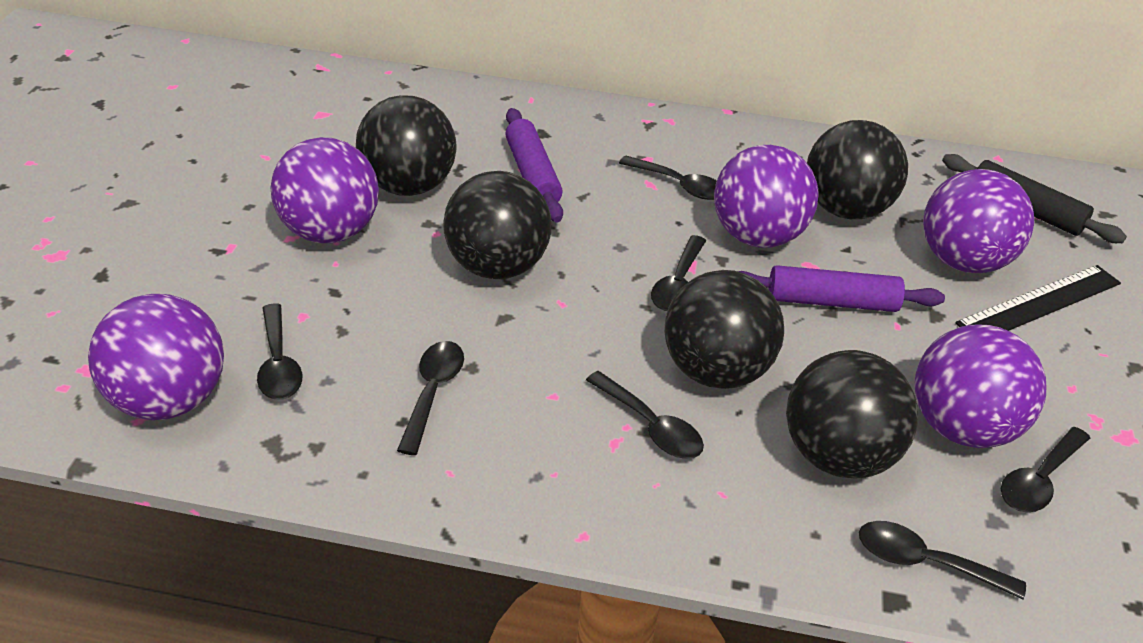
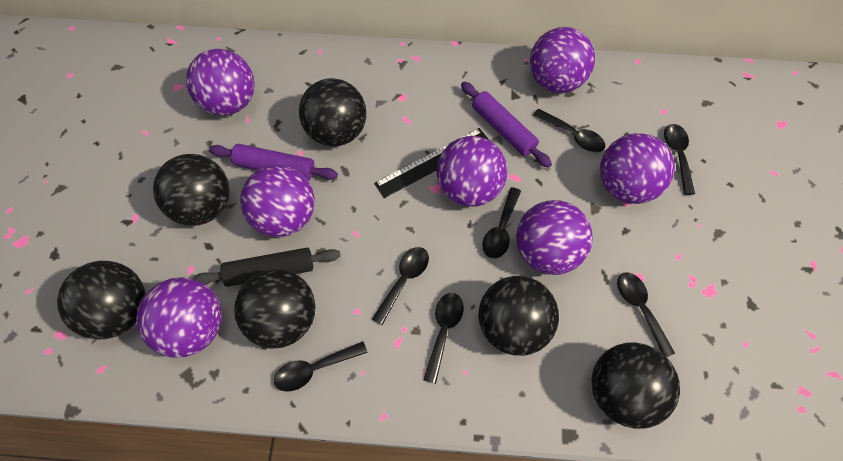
black ball: [356,95,456,196] [443,171,551,279] [664,270,784,389] [786,350,918,478] [807,120,908,219] = 5 -> [57,261,145,340] [153,154,230,226] [234,269,316,348] [299,78,366,147] [479,276,559,356] [592,342,680,429] = 6
purple ball: [88,294,224,420] [270,137,379,243] [714,145,818,248] [914,325,1046,448] [923,169,1034,273] = 5 -> [136,277,222,358] [186,49,255,116] [240,165,315,237] [436,136,507,207] [516,200,593,275] [530,27,595,93] [600,133,675,204] = 7

